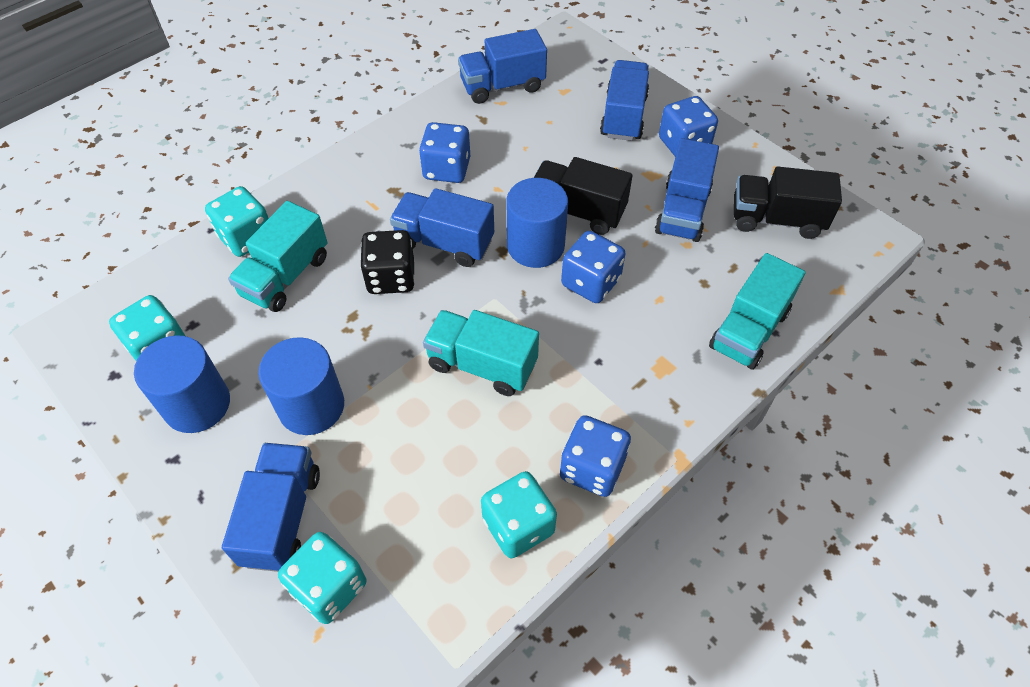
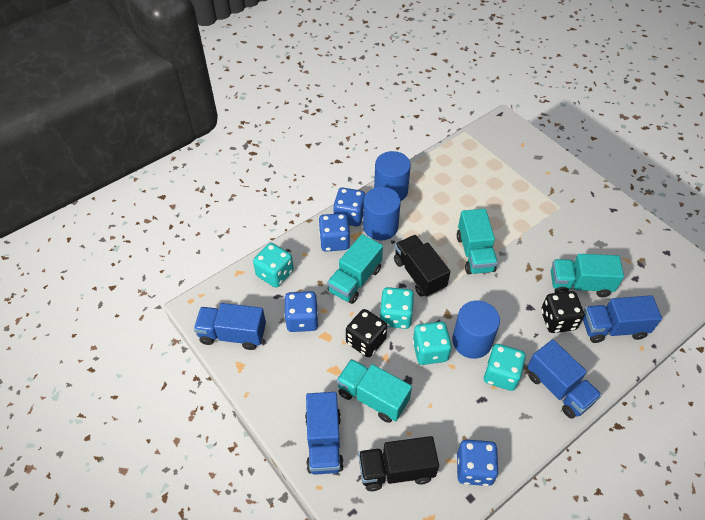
black dice: [360,230,415,294] = 1 -> [346,309,387,357] [541,291,584,333] = 2
blue truck: [222,443,320,572] [390,188,494,267] [458,29,547,104] [600,60,649,141] [655,138,719,242] = 5 -> [194,303,266,350] [305,392,344,475] [527,339,602,419] [583,295,662,343] = 4
turquoise truck: [228,201,327,312] [423,310,539,396] [709,253,806,370] = 3 -> [327,234,383,304] [337,359,412,423] [457,209,498,274] [551,254,624,297] = 4

